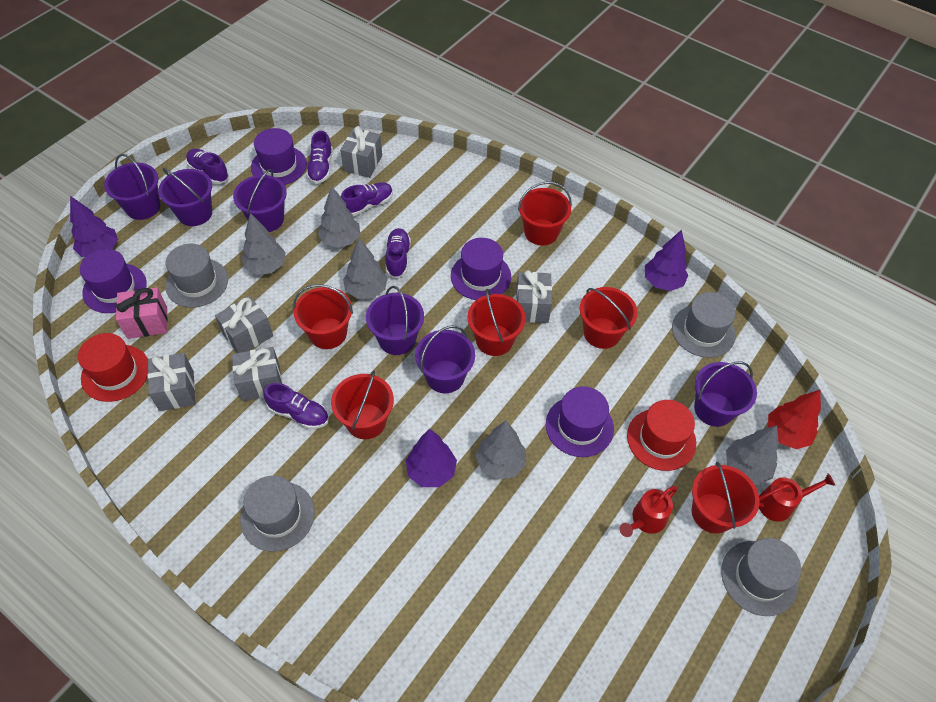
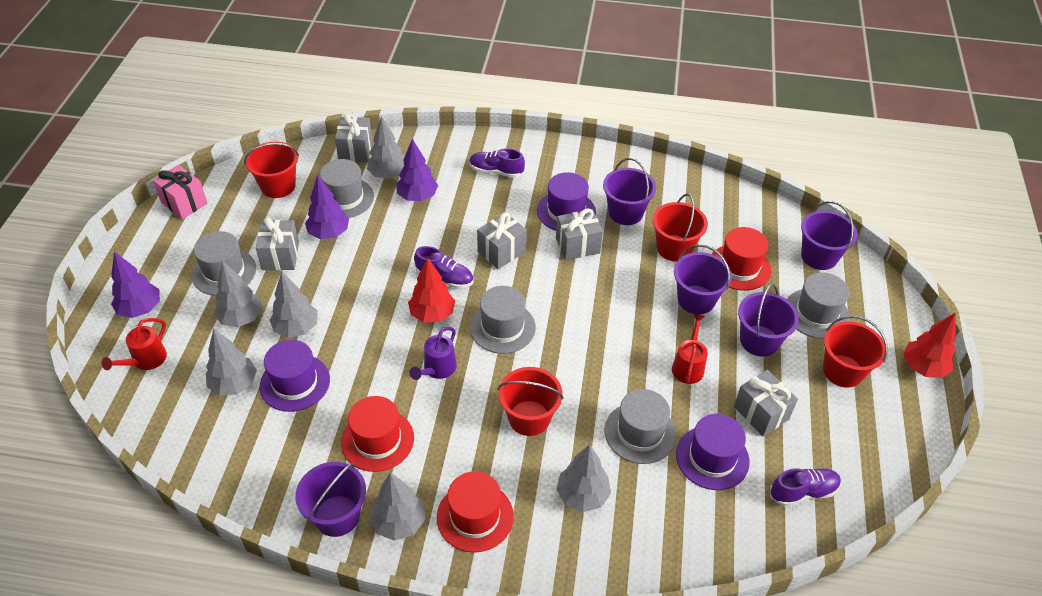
grey hat: [165,244,228,308] [240,476,315,551] [672,292,736,358] [721,538,801,616] = 4 -> [192,231,256,296] [320,159,374,218] [470,286,536,354] [605,389,676,464] [787,272,850,339] = 5
grey tree: [242,213,286,275] [318,186,360,248] [343,238,388,299] [476,420,526,480] [726,425,779,485] = 5 -> [206,329,257,395] [214,261,263,327] [270,271,318,338] [367,116,405,179] [369,472,425,541] [556,444,611,512] = 6
purple bucket: [104,154,160,220] [158,168,212,226] [233,169,287,232] [366,286,424,355] [415,326,475,393] [694,362,757,427] = 6 -> [295,462,366,537] [603,158,656,225] [674,244,732,315] [738,284,799,357] [801,201,858,270] = 5
purple hat: [80,249,147,313] [251,128,307,185] [451,238,511,300] [546,387,614,457] = 4 -> [260,340,330,412] [537,172,596,231] [676,414,750,490] = 3
purple shoe: [186,149,229,184] [263,383,329,429] [306,131,333,184] [341,182,393,216] [385,228,411,278] = 5 -> [414,246,474,289] [469,148,525,178] [770,468,841,506] = 3
purple watering can: none = 0 -> [409,327,457,380] = 1
red bucket: [293,284,353,349] [331,370,394,439] [467,289,526,356] [518,182,572,246] [580,287,638,349] [692,462,759,533] = 6 -> [244,142,299,198] [498,367,563,436] [653,194,708,262] [823,315,888,387] = 4
red hat: [78,333,148,402] [627,400,696,471] = 2 -> [341,396,414,472] [437,471,514,553] [712,227,771,291] = 3
red tree: [768,390,821,449] = 1 -> [408,257,455,323] [903,313,956,378] = 2

